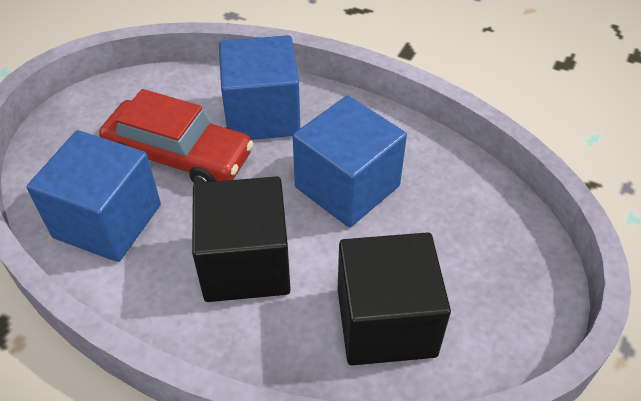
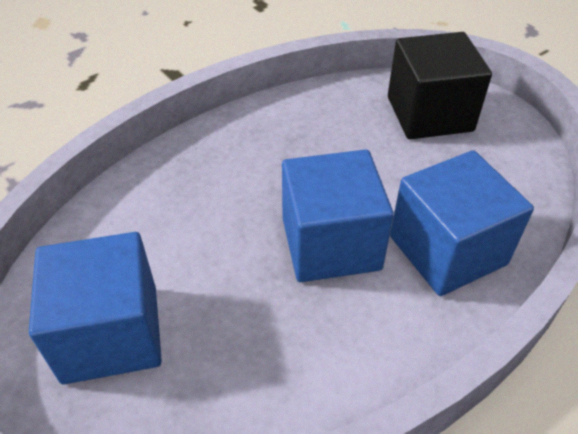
black cube: [192,176,291,302] [338,232,451,365] = 2 -> [388,32,492,139] = 1
red car: [99,89,254,184] = 1 -> none = 0

